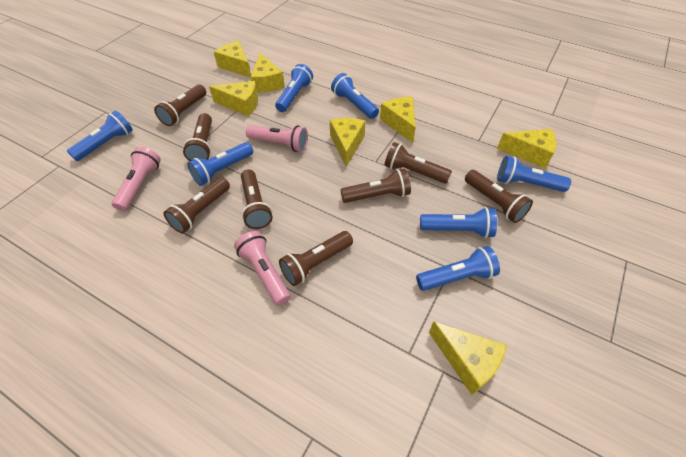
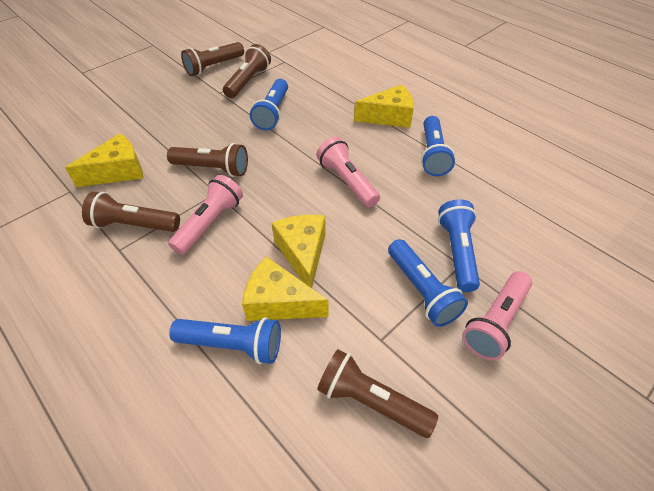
blue flashlight: [67,110,133,161] [187,142,253,186] [275,64,313,112] [331,73,379,119] [416,246,500,291] [420,207,497,238] [497,156,571,192] = 7 -> [169,317,281,364] [250,79,288,130] [388,239,468,327] [421,116,455,176] [438,199,480,292] = 5
brown flashlight: [154,85,206,126] [164,177,230,234] [183,113,212,161] [241,169,272,229] [279,231,353,286] [340,169,411,203] [384,142,452,183] [465,170,533,223] = 8 -> [82,192,180,232] [167,143,248,177] [181,42,244,76] [223,44,271,98] [317,349,438,438] = 5
yellow cheese: [209,81,258,116] [214,41,251,78] [251,53,285,93] [330,118,365,167] [380,97,416,143] [429,321,507,395] [497,129,556,169] = 7 -> [65,134,143,187] [242,256,329,321] [272,215,325,288] [354,84,414,128] = 4

